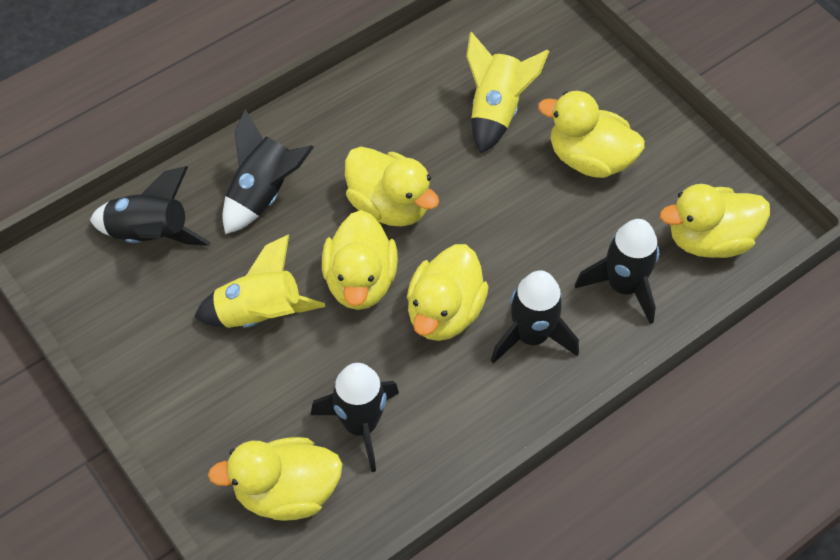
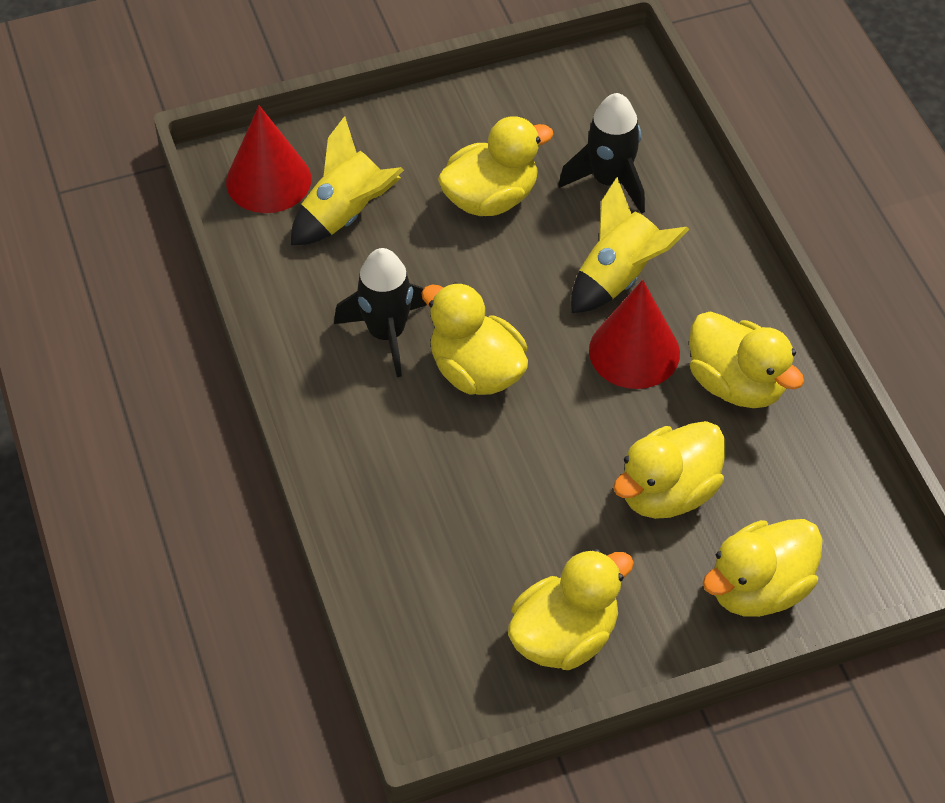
black rocket: [90,166,211,246] [222,109,314,234] [311,363,399,472] [491,270,579,364] [575,219,659,324] = 5 -> [334,248,427,377] [558,93,645,214] = 2
red cone: none = 0 -> [226,105,311,213] [589,280,680,389] = 2

